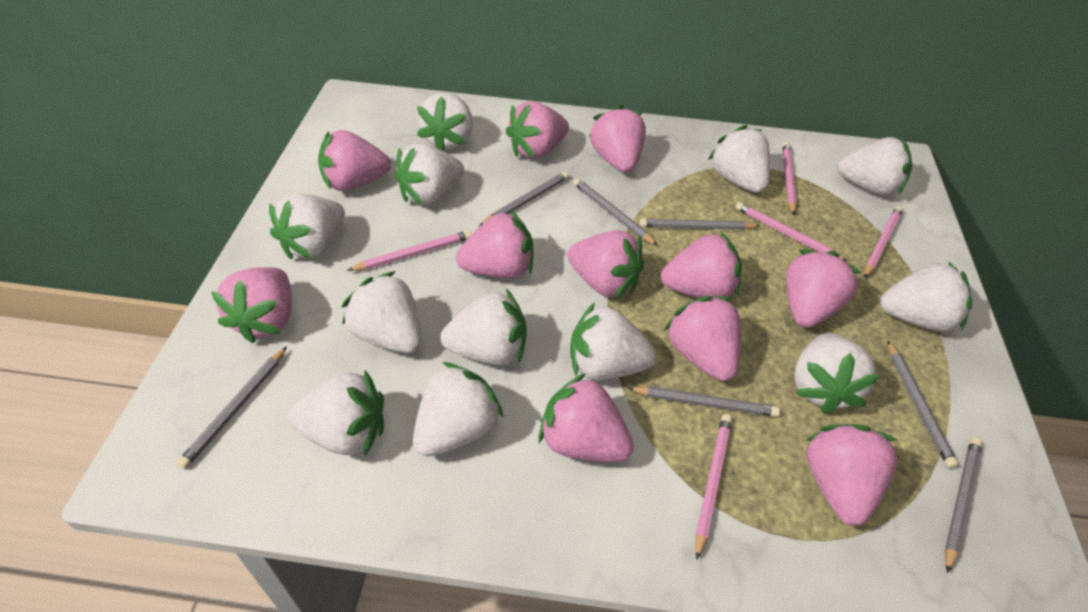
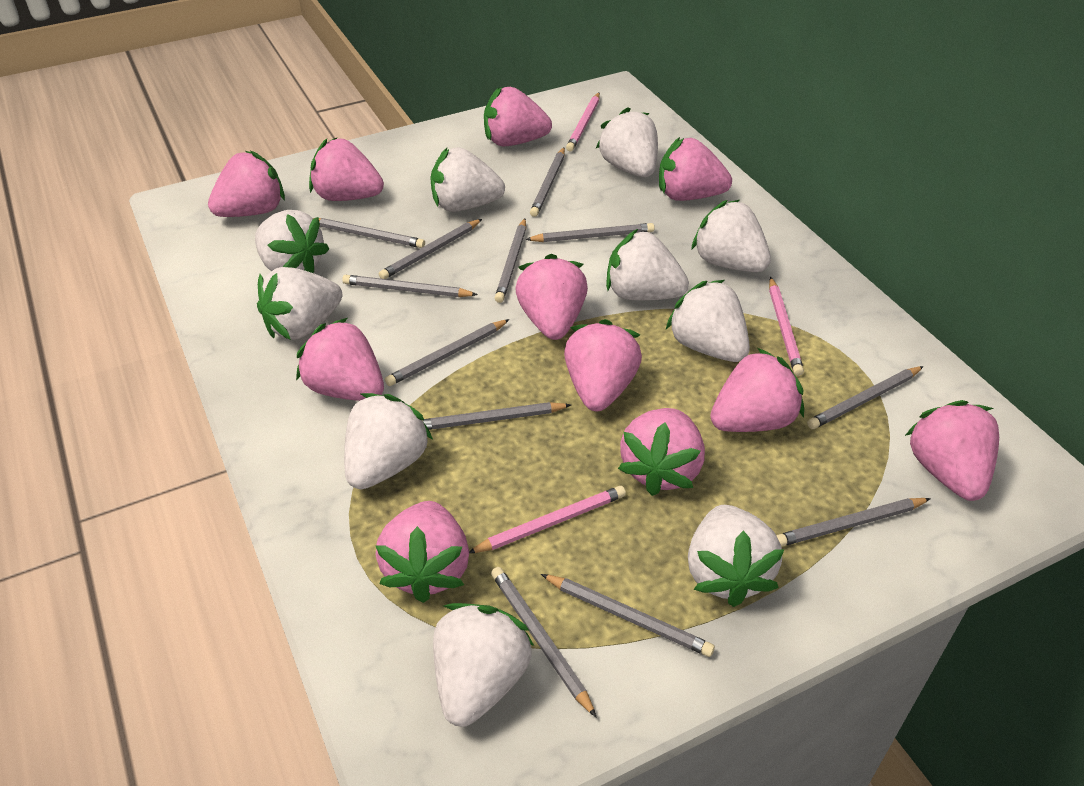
grey pencil: [177,346,287,469] [479,172,569,227] [573,178,658,246] [628,386,780,417] [639,219,760,230] [888,341,958,468] [945,438,982,573] = 7 -> [313,218,425,248] [342,275,478,297] [379,219,482,279] [385,319,510,386] [423,402,571,430] [491,567,596,717] [495,218,526,303] [525,223,655,242] [530,147,565,217] [541,574,715,657] [776,498,931,547] [807,366,924,429] = 12
pink pencil: [347,230,472,271] [695,414,732,560] [735,202,848,262] [782,142,797,215] [864,206,903,278] = 5 -> [469,486,626,553] [566,92,600,152] [769,277,804,376] = 3
white strawberry: [269,194,345,260] [288,370,384,456] [342,271,422,353] [394,143,464,205] [413,362,504,457] [417,93,473,151] [440,289,527,366] [570,302,657,380] [708,125,770,193] [794,333,880,414] [837,137,912,196] [880,261,972,332] = 12 -> [255,210,330,273] [257,267,342,340] [344,393,433,489] [430,147,505,212] [433,603,534,727] [596,107,658,177] [606,229,689,301] [666,280,750,362] [688,505,784,607] [691,200,771,272] = 10

